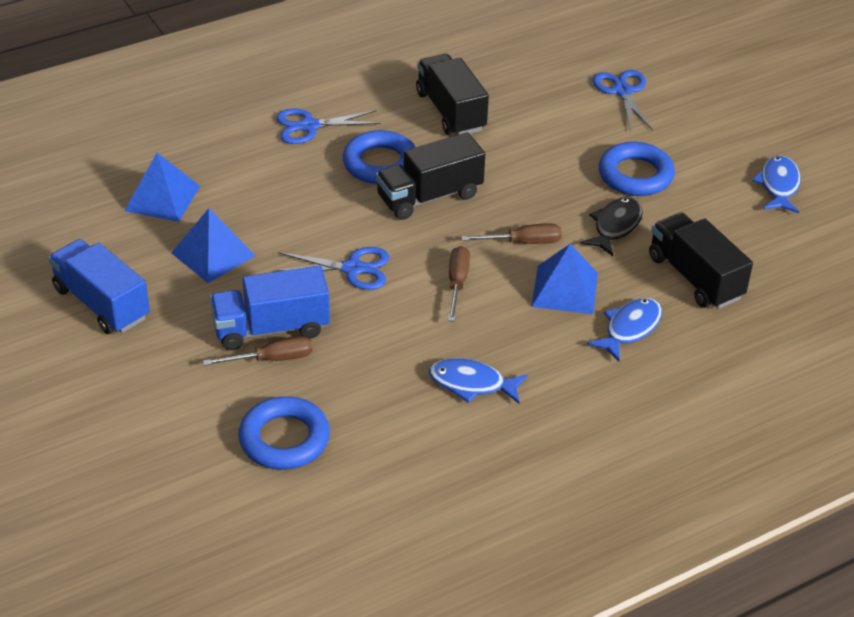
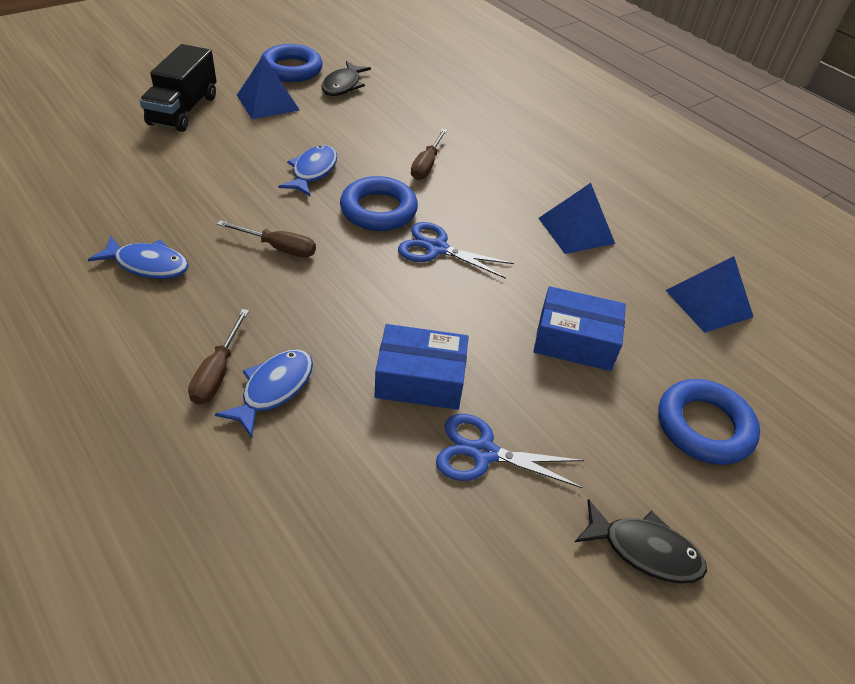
black fish: [580,197,643,256] = 1 -> [321,61,371,96] [575,499,707,583] = 2
black truck: [376,132,485,220] [416,54,489,135] [649,213,753,309] = 3 -> [140,44,216,132] = 1
blue box: none = 0 -> [375,324,468,410] [534,286,626,371] = 2
blue scissors: [274,247,389,290] [276,108,381,144] [593,70,653,131] = 3 -> [398,222,514,279] [436,414,584,488] = 2
blue truck: [48,239,150,334] [210,266,330,350] = 2 -> none = 0

